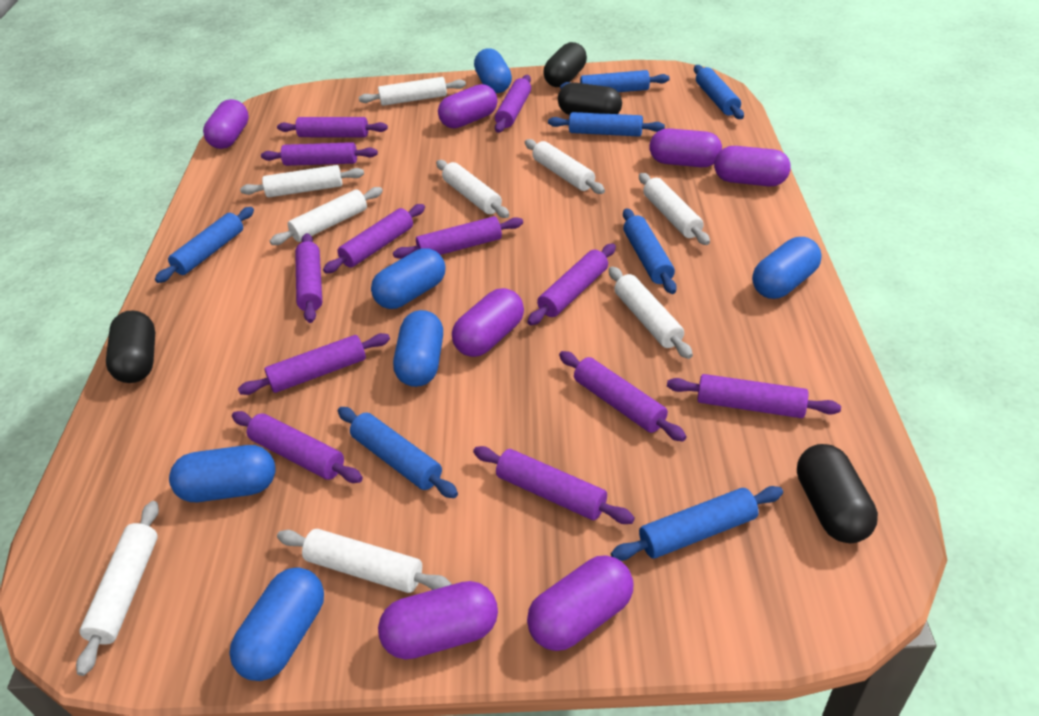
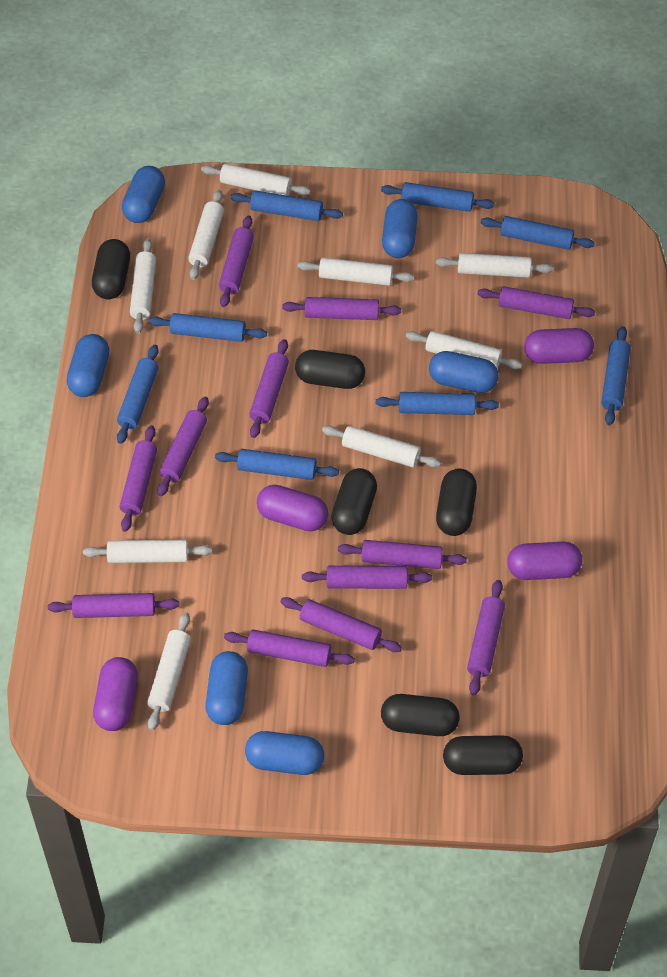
black capsule: [106,310,155,383] [543,42,587,87] [558,83,622,115] [797,444,878,543] = 4 -> [92,239,130,299] [295,350,365,389] [331,468,377,535] [381,694,460,736] [436,468,477,536] [443,735,523,775] = 6
blue rolling pin: [155,207,254,283] [338,407,458,498] [548,112,665,137] [560,70,670,92] [611,486,783,561] [623,208,677,294] [694,65,744,119] = 7 -> [117,345,159,444] [148,313,267,342] [215,449,339,480] [230,190,343,221] [376,392,499,415] [381,182,495,212] [480,216,595,250] [601,326,631,425] = 8
purple capsule: [203,99,249,149] [378,581,498,660] [438,84,497,128] [452,288,524,357] [527,555,634,651] [650,128,722,167] [714,146,791,186] = 7 -> [93,657,138,731] [257,485,328,531] [507,542,582,580] [524,328,594,364] = 4

